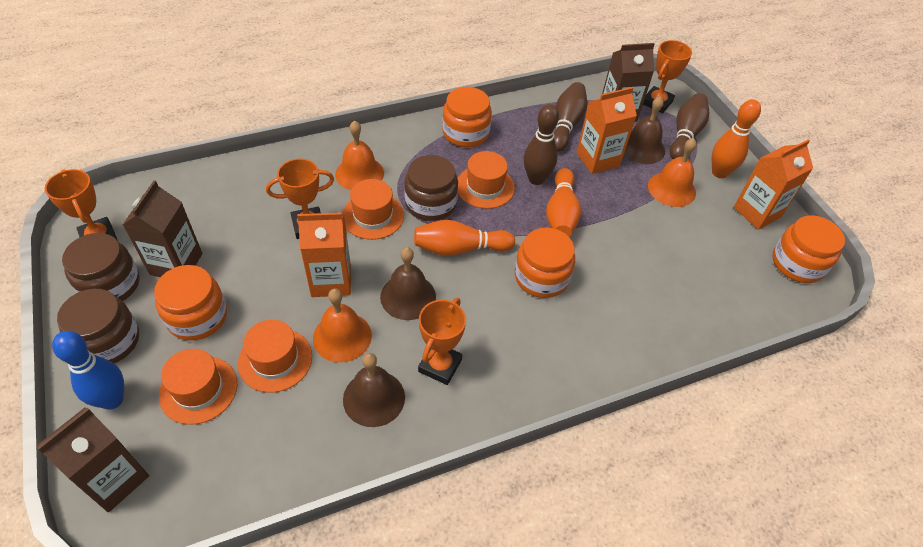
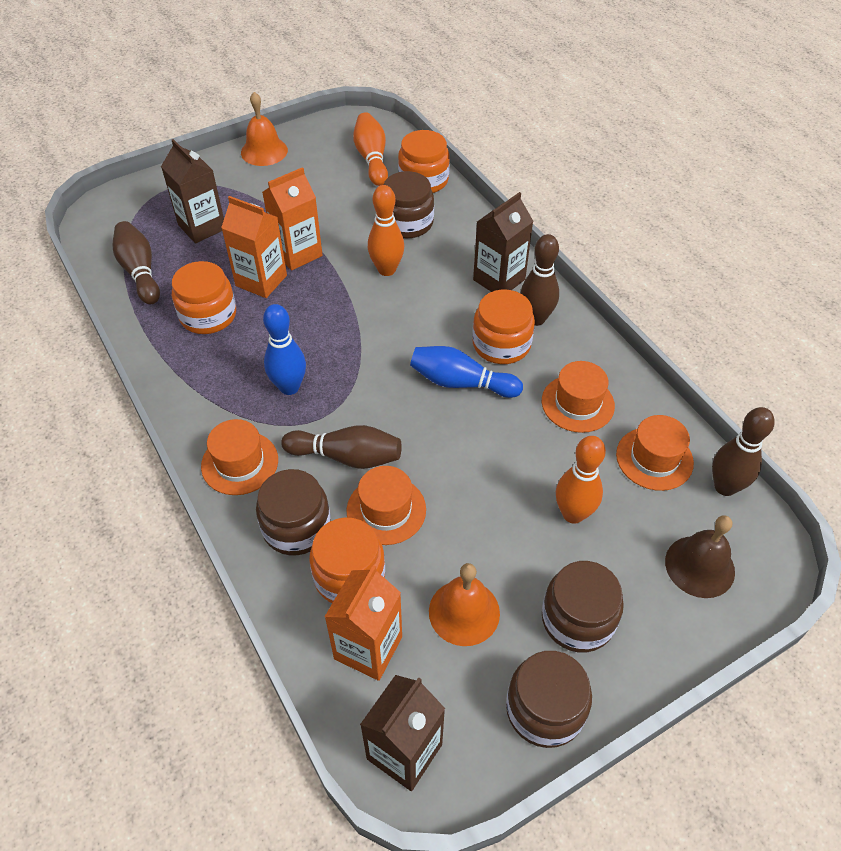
blue bowling pin: [52,331,124,410] = 1 -> [263,304,306,395] [410,346,523,398] = 2
brown bell: [343,353,405,427] [380,247,436,320] [624,96,665,164] = 3 -> [665,515,735,598] = 1
brown bowling pin: [524,104,559,185] [554,82,587,152] [670,93,709,159] = 3 -> [113,221,160,304] [281,425,402,469] [520,234,559,326] [712,407,775,496] = 4
brown jar: [57,289,139,363] [62,233,140,301] [404,155,458,221] = 3 -> [256,469,331,555] [383,171,434,238] [506,651,592,748] [542,561,624,653] = 4
orange bell: [313,289,372,363] [335,120,384,190] [648,138,697,207] = 3 -> [241,92,288,166] [429,563,500,646] = 2
orange trophy: [45,169,118,241] [266,158,334,239] [418,298,466,385] [643,40,692,113] = 4 -> none = 0

